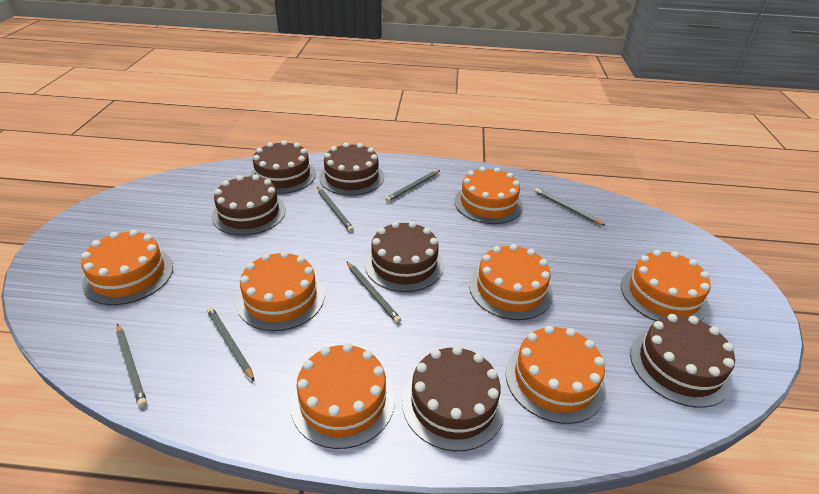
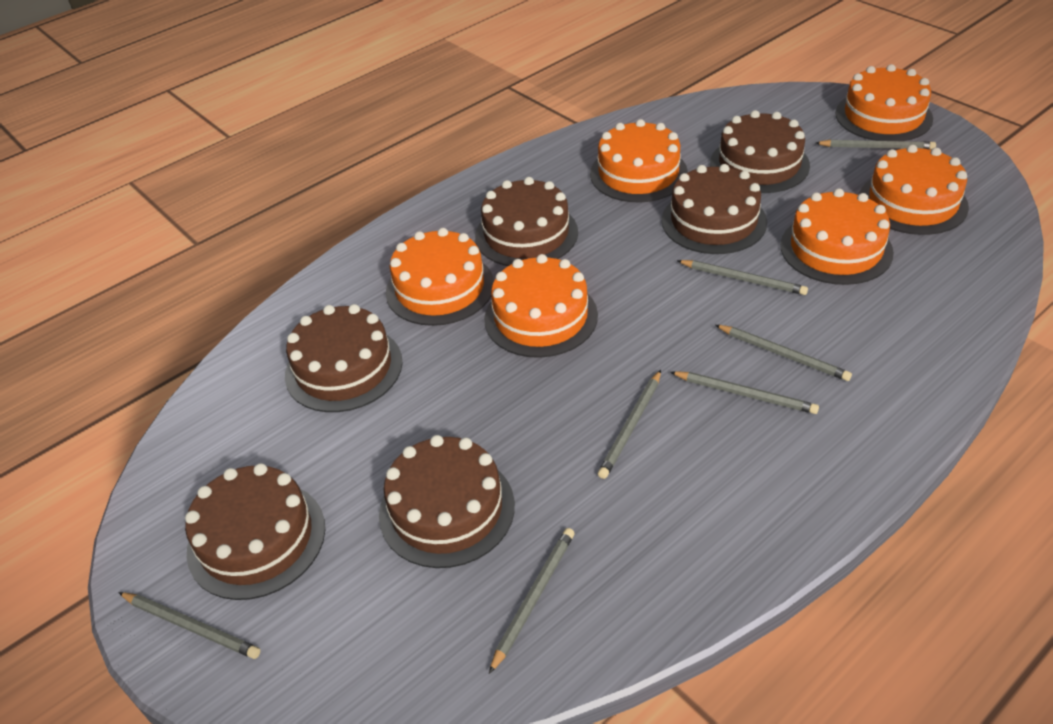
grey pencil: [116,324,147,407] [207,307,255,382] [317,187,354,232] [346,261,401,323] [385,170,440,202] [534,188,606,226] = 6 -> [119,592,260,659] [489,528,575,674] [598,370,661,479] [670,371,819,414] [677,260,808,295] [715,325,852,381] [816,139,936,150] = 7
orange cake: [81,230,173,305] [236,251,325,331] [290,343,395,449] [454,167,523,224] [469,244,553,320] [506,326,606,424] [621,250,711,321] = 7 -> [386,228,494,326] [484,254,598,358] [590,119,688,202] [780,188,894,285] [836,64,933,141] [859,145,969,235] = 6

